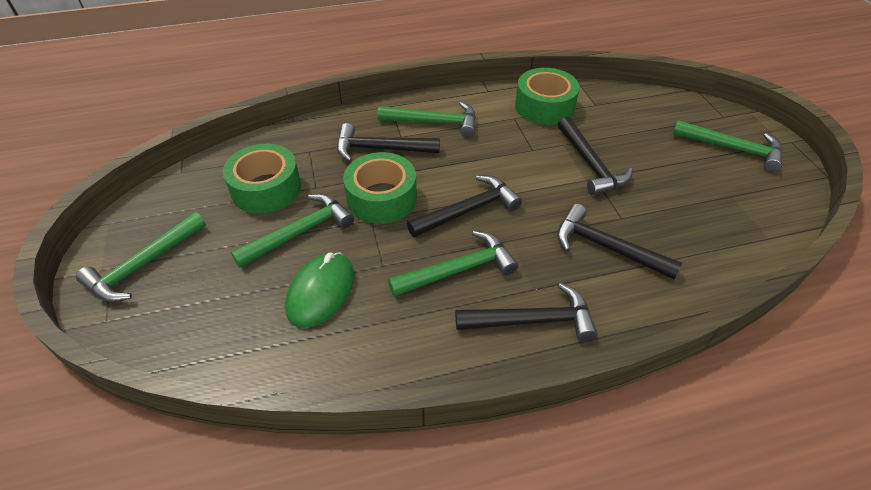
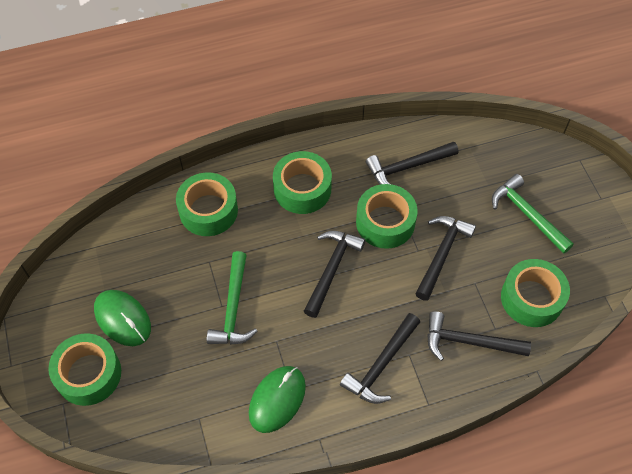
green hammer: [76,212,206,302] [231,194,354,268] [377,102,476,137] [388,230,518,297] [673,120,782,172] = 5 -> [207,251,257,345] [492,174,574,254] = 2
green mouse: [285,252,354,328] = 1 -> [94,290,151,346] [249,366,306,433] = 2
green tape: [223,144,301,214] [343,152,417,224] [515,68,580,125] = 3 -> [48,333,121,406] [176,172,238,236] [273,151,332,214] [356,184,418,249] [501,259,570,327] = 5

